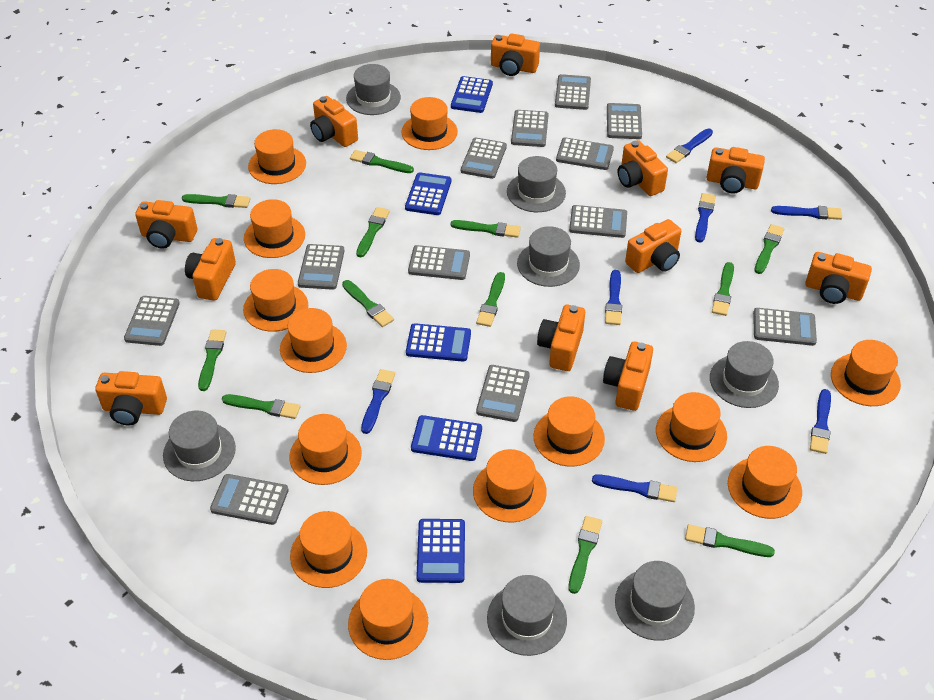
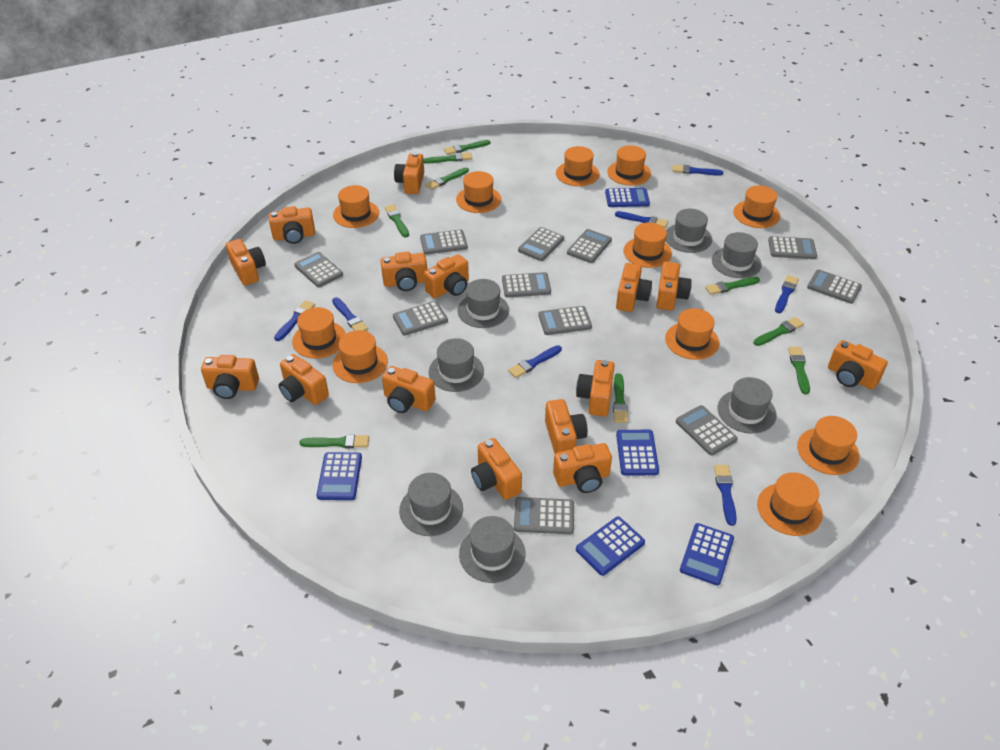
green brush: [182,194,251,208] [198,329,226,391] [222,394,301,419] [342,280,394,327] [350,150,414,173] [356,207,390,257] [451,220,521,238] [476,272,505,327] [569,516,602,594] [685,524,775,557] [712,262,734,316] [755,224,784,274] = 12 -> [299,434,369,448] [385,205,409,238] [424,153,472,164] [425,167,469,190] [444,140,491,155] [613,373,628,423] [705,277,760,295] [753,317,804,346] [788,347,810,395] = 9
grey calculator: [124,296,180,346] [210,474,289,525] [298,244,345,290] [408,245,470,280] [461,138,507,179] [476,365,530,422] [511,110,549,147] [555,74,591,110] [556,137,614,170] [569,205,627,238] [607,103,642,139] [753,308,817,346] = 12 -> [294,252,343,288] [393,301,448,336] [420,229,468,255] [502,272,551,298] [514,497,574,534] [518,227,564,261] [538,306,592,335] [567,229,612,263] [676,405,738,455] [768,236,817,259] [807,270,862,304] = 11
orange camera: [95,371,167,425] [135,200,197,249] [185,238,236,301] [310,96,358,147] [491,34,540,76] [537,305,585,371] [603,342,653,411] [618,140,668,196] [625,219,681,273] [707,147,765,194] [805,252,872,304] = 11 -> [201,355,259,399] [226,239,266,286] [269,206,315,244] [279,354,329,405] [380,252,427,291] [382,366,436,413] [394,152,424,194] [424,254,469,298] [471,438,522,500] [545,399,588,454] [553,443,612,493] [576,360,615,417] [616,263,652,312] [656,262,692,311] [828,340,888,390] = 15
orange hat: [243,269,308,332] [244,199,305,258] [248,129,306,184] [280,308,347,373] [289,414,362,485] [290,511,367,588] [348,579,428,660] [402,97,458,150] [473,449,547,523] [534,396,605,467] [656,392,727,462] [728,446,802,519] [831,340,901,406] = 13 -> [292,307,346,359] [333,185,379,228] [333,330,388,383] [456,171,501,213] [556,146,600,186] [607,145,651,185] [623,222,672,268] [665,308,719,360] [733,185,780,228] [757,472,823,536] [797,416,860,475] = 11

